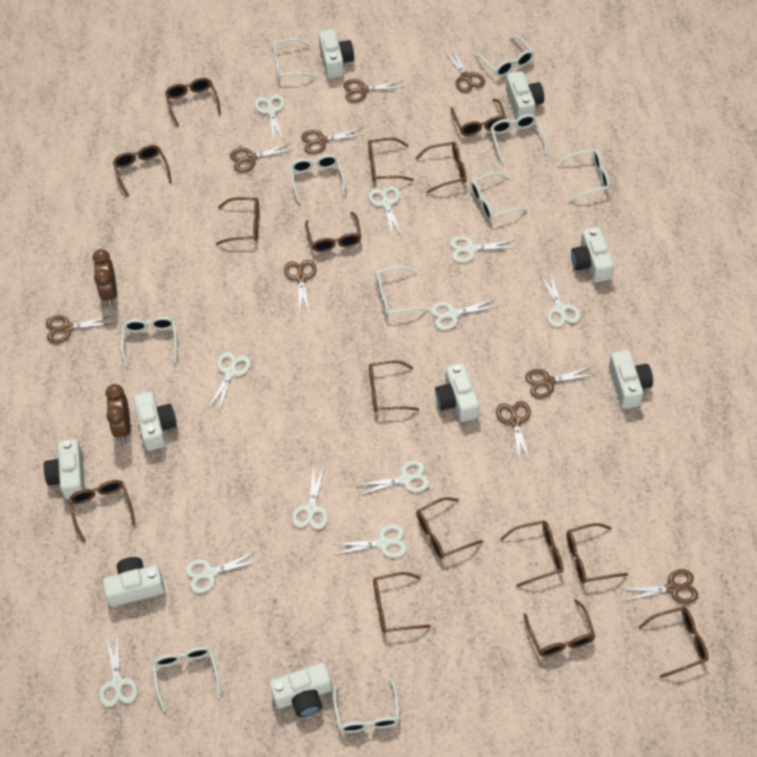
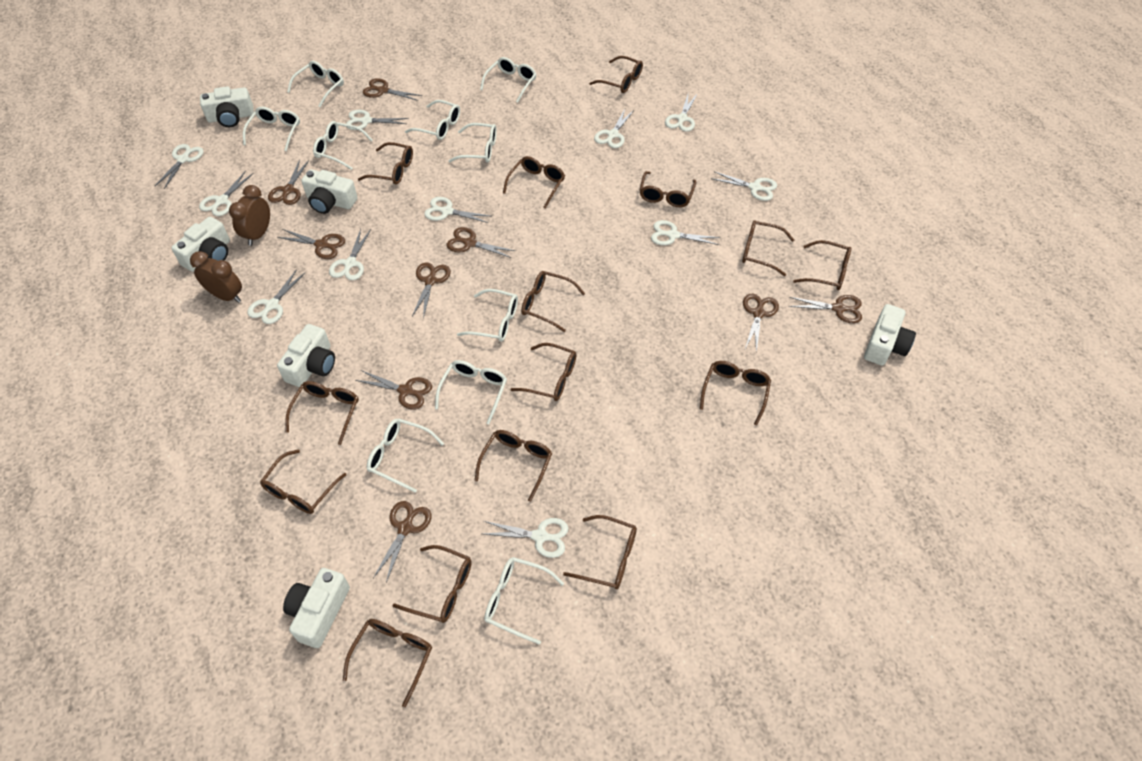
white camera: [44,439,85,499] [103,557,165,607] [133,391,177,451] [269,663,332,717] [319,29,354,78] [435,363,479,422] [506,71,544,119] [571,227,614,282] [609,350,653,409] = 9 -> [172,217,230,272] [200,86,254,127] [277,324,335,387] [283,568,350,648] [301,169,358,214] [864,304,916,365] = 6

